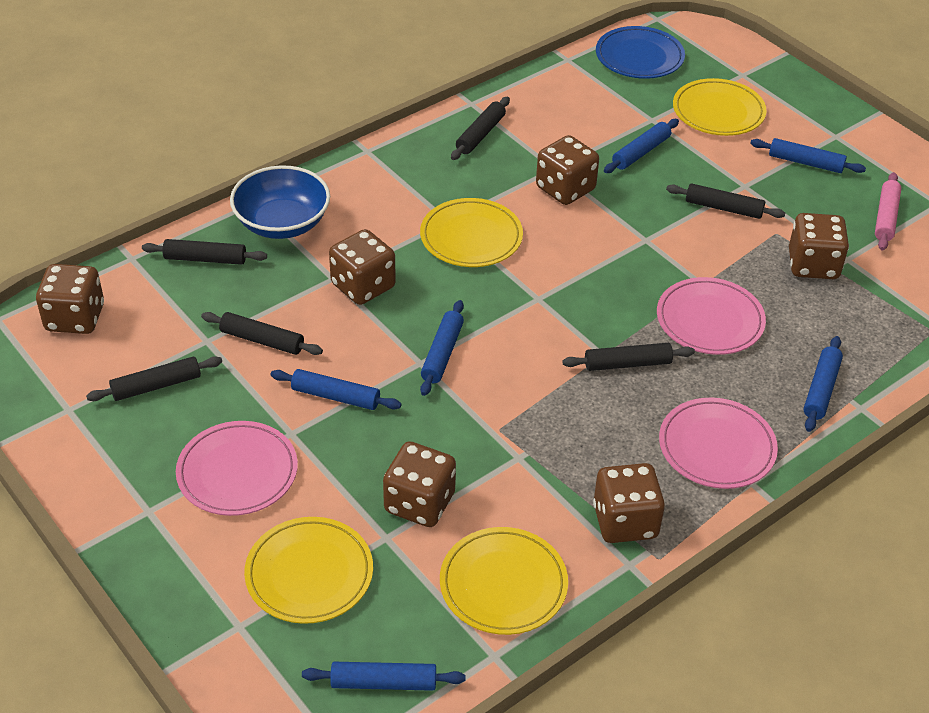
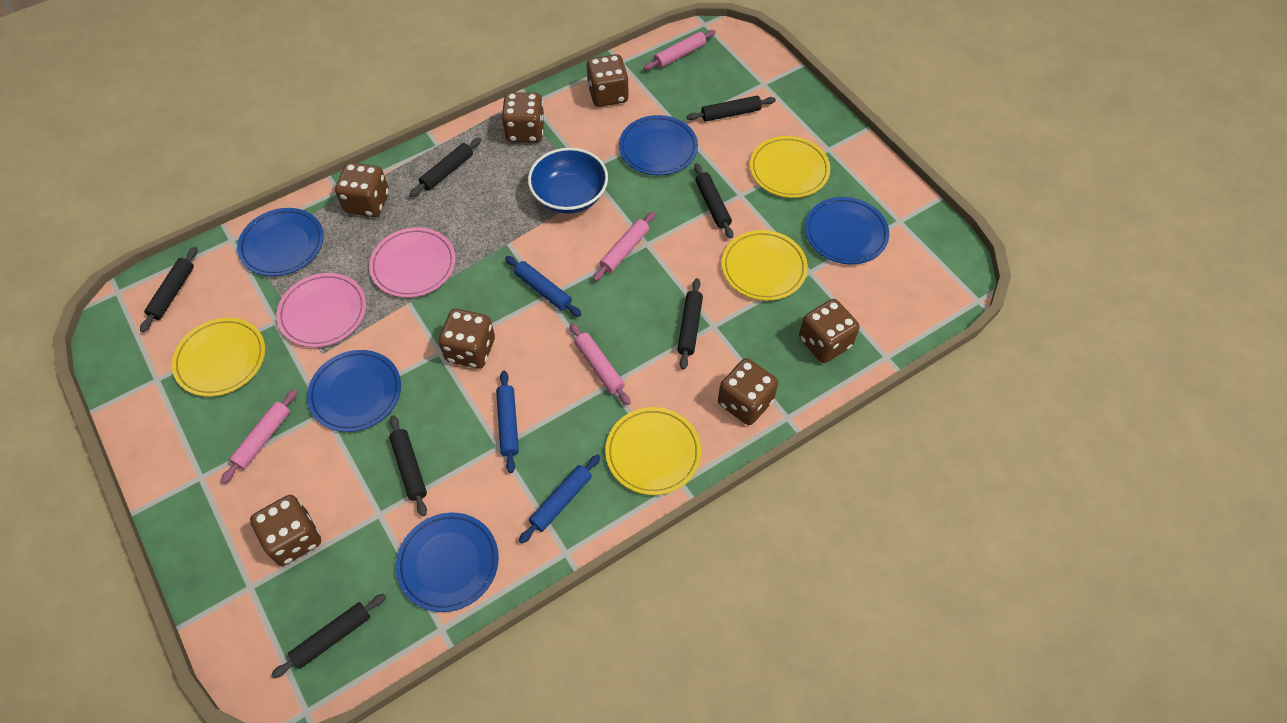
black rolling pin: [86,356,222,401] [142,239,267,265] [201,312,323,355] [451,97,510,160] [562,343,695,371] [666,184,785,219] = 6 -> [140,247,197,332] [271,594,386,678] [389,415,427,516] [409,137,481,197] [677,278,703,370] [687,96,776,122] [694,163,733,239] = 7
blue plate: [596,26,685,79] = 1 -> [237,208,324,276] [307,350,401,432] [396,513,499,612] [619,115,698,175] [805,197,889,264] = 5
blue rolling pin: [270,369,402,410] [302,662,465,691] [420,300,464,396] [604,119,679,173] [750,138,866,173] [803,336,843,432] = 6 -> [496,371,519,473] [505,256,581,317] [519,454,600,544] = 3
brown dice: [36,264,104,334] [329,229,396,305] [383,441,456,527] [536,135,599,205] [593,463,665,543] [789,213,849,279] = 6 -> [250,495,321,566] [335,163,389,217] [439,309,495,369] [502,92,545,143] [587,54,629,107] [718,358,778,425] [799,299,860,363] = 7
pink plate: [176,421,298,516] [657,277,766,355] [659,398,778,489] = 3 -> [276,273,366,347] [369,227,456,298] = 2
pink rolling pin: [875,172,901,250] = 1 -> [221,389,297,483] [570,323,630,405] [593,212,655,281] [644,30,716,70] = 4

